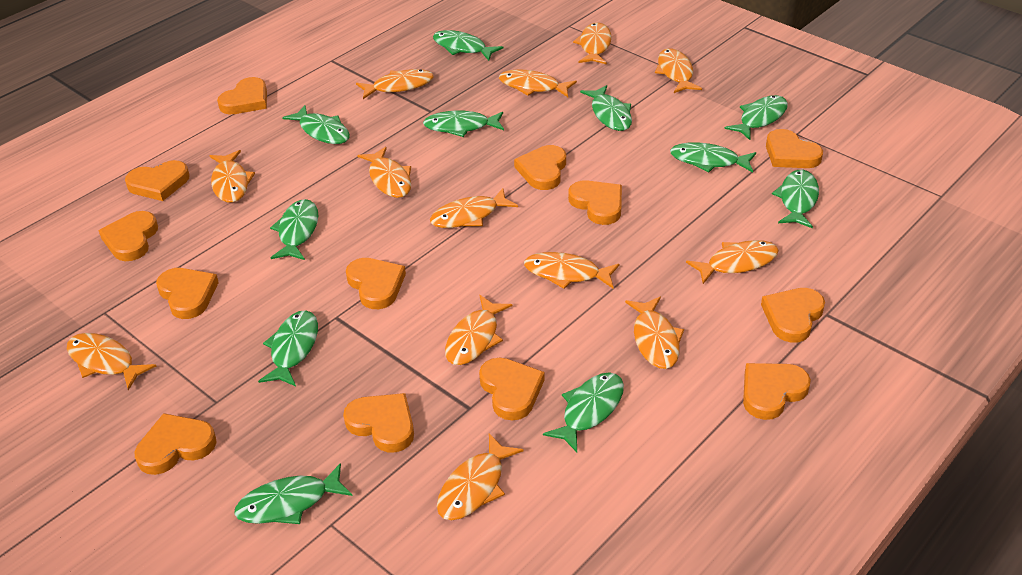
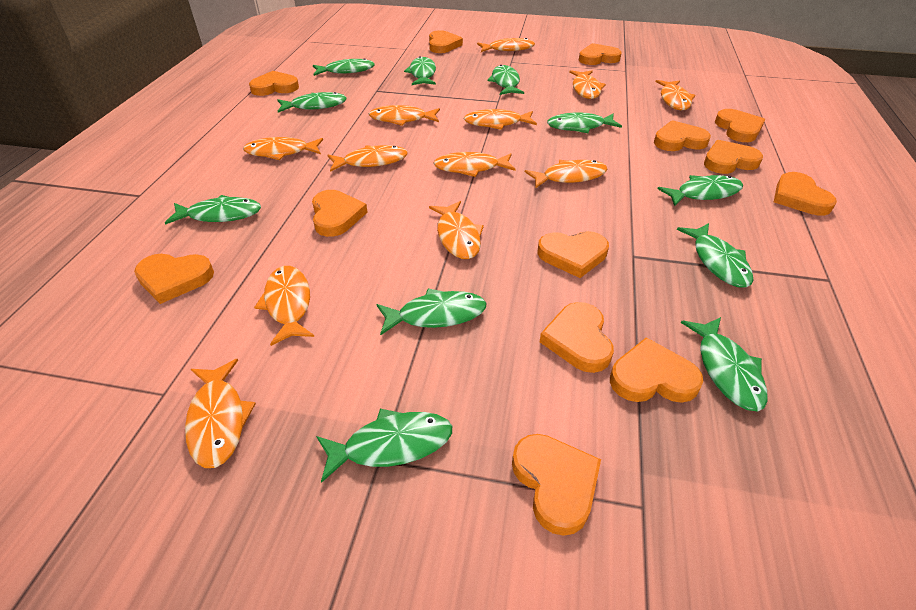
orange fish: [67,333,156,390] [209,150,255,203] [356,69,434,99] [357,147,411,198] [430,188,518,228] [437,433,524,520] [445,295,512,365] [499,70,577,97] [524,252,620,289] [573,23,611,64] [625,297,684,369] [655,48,702,93] [686,240,779,284] = 13 -> [185,359,256,468] [243,137,323,160] [254,266,314,346] [327,145,408,172] [369,105,440,126] [429,201,484,259] [433,152,515,177] [463,109,537,130] [477,38,535,52] [525,160,608,188] [569,70,606,99] [656,80,695,110] = 12

